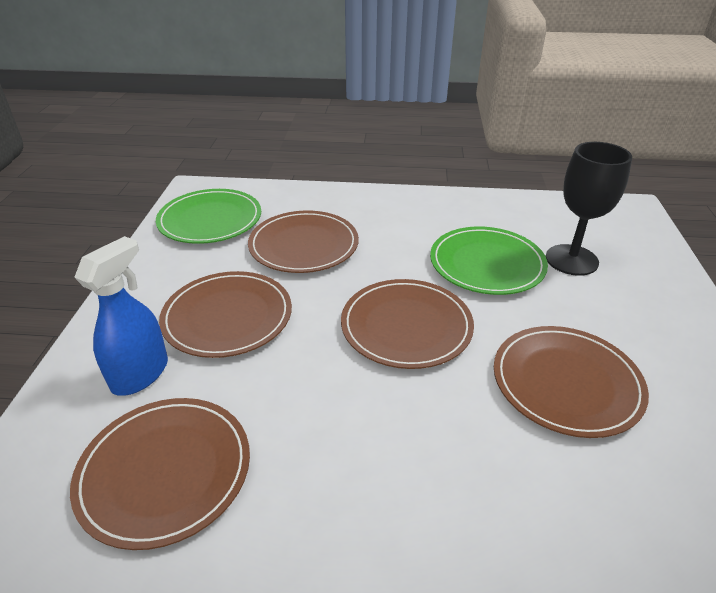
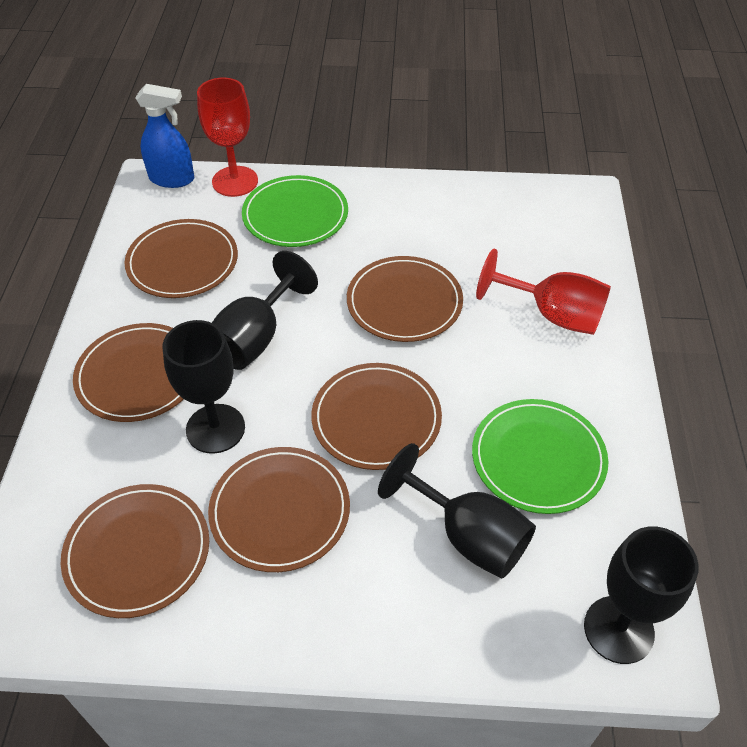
black goblet: [546,142,632,276] = 1 -> [163,320,245,454] [212,251,318,370] [378,443,536,579] [584,527,699,664] = 4
brown plate: [70,398,250,550] [159,271,292,358] [248,211,359,273] [341,279,474,369] [494,326,649,438] = 5 -> [61,484,209,618] [73,323,183,422] [125,219,238,298] [208,447,350,572] [311,363,442,470] [347,256,463,342] = 6
red goblet: none = 0 -> [197,78,258,197] [476,249,611,335] = 2

